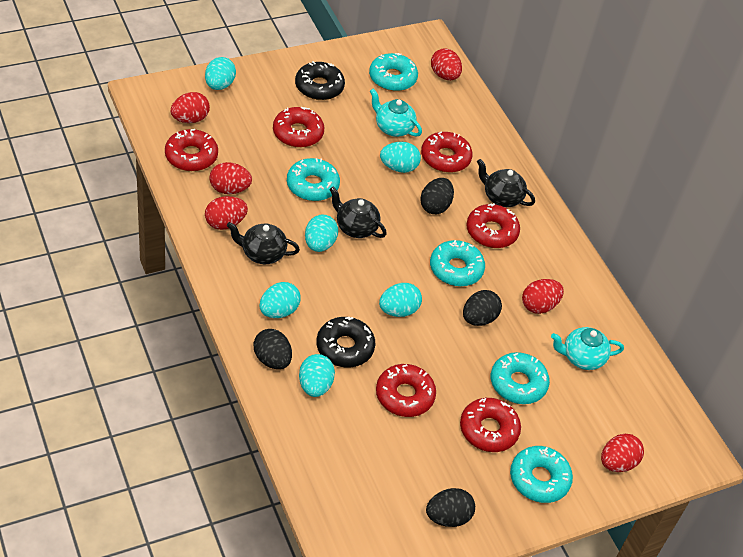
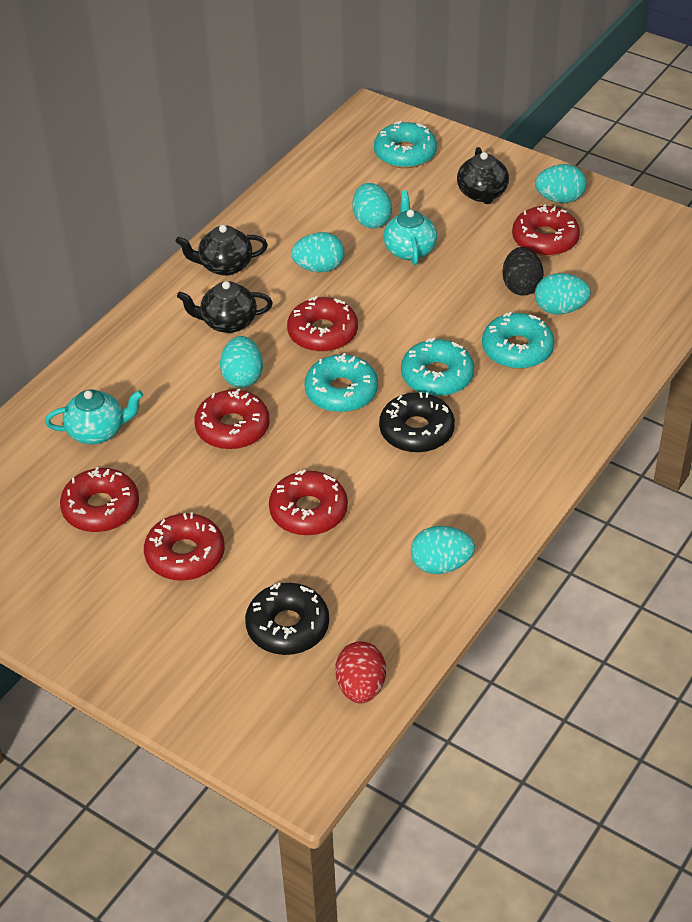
black egg: [254,329,292,369] [420,178,454,214] [426,488,475,527] [463,290,502,326] = 4 -> [502,247,544,296] = 1
red egg: [171,92,210,123] [205,196,248,230] [210,162,252,194] [431,48,462,80] [522,279,564,314] [601,434,644,472] = 6 -> [335,641,386,704] = 1
turquoise donut: [287,158,340,201] [369,53,418,91] [430,240,485,287] [491,352,550,404] [510,446,573,503] = 5 -> [305,353,378,412] [374,121,437,168] [401,338,474,396] [482,312,554,369] = 4

